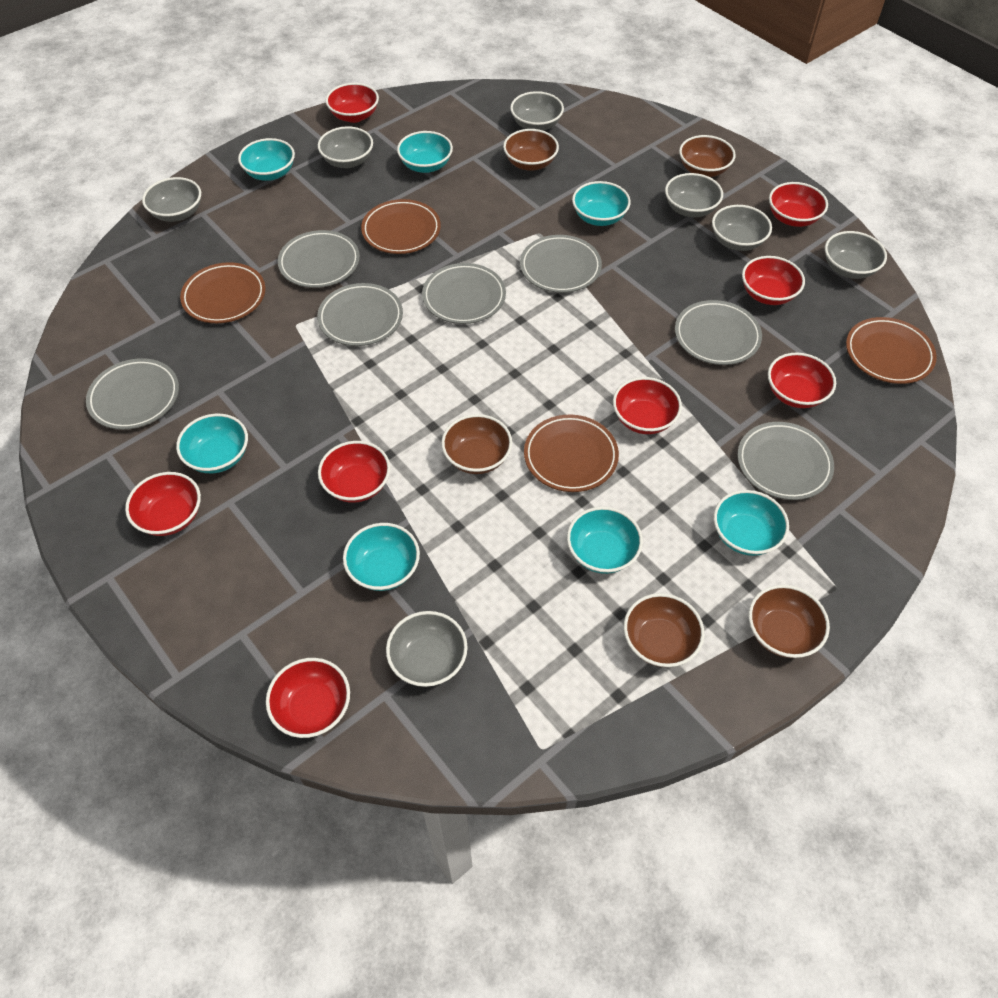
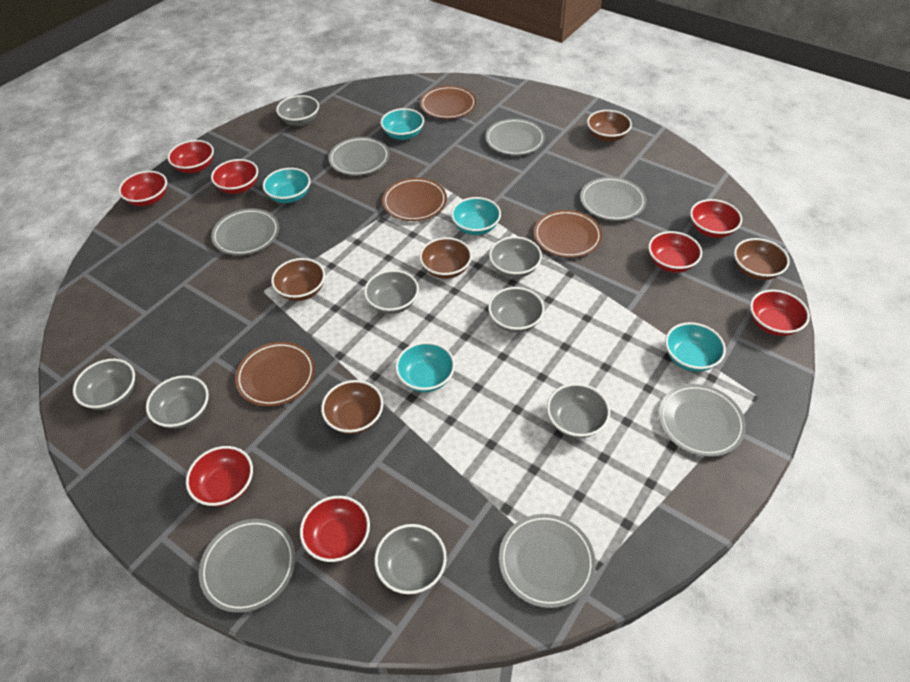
grey bowl: [142,177,201,222] [318,126,373,168] [386,611,468,687] [510,91,564,131] [665,173,723,217] [712,205,772,251] [825,231,887,279] = 7 -> [73,359,135,410] [146,375,209,429] [276,95,319,126] [364,270,419,314] [374,524,447,594] [488,287,545,333] [489,236,542,278] [547,383,610,438] = 8
turquoise bowl: [176,414,248,473] [238,138,295,181] [343,523,420,591] [397,131,453,173] [567,507,643,574] [572,181,631,226] [714,490,789,556] = 7 -> [263,168,311,203] [381,108,424,140] [395,342,455,392] [451,197,501,235] [665,322,726,372] = 5

